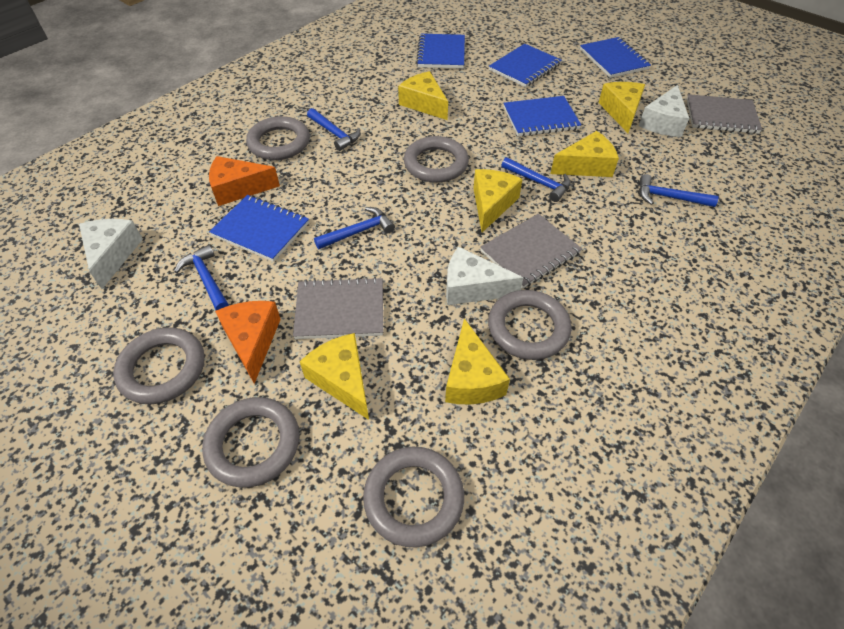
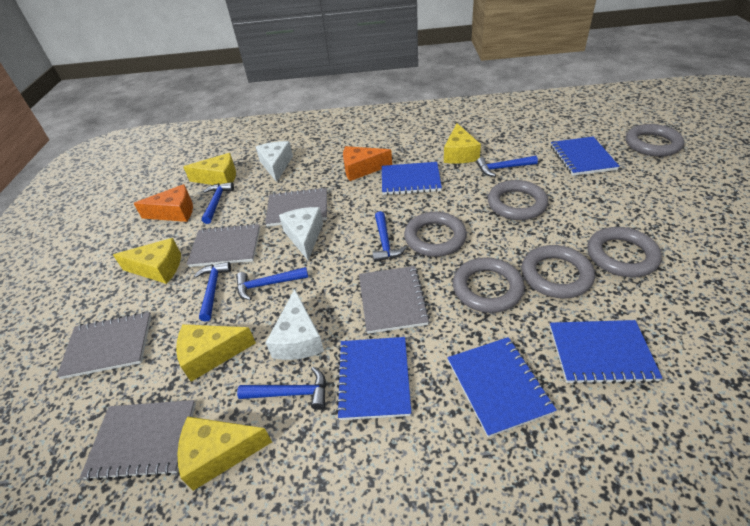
blue hammer: [174,245,229,310] [307,108,360,151] [314,207,395,249] [501,157,571,202] [640,174,718,207] = 5 -> [194,262,231,322] [202,182,234,224] [236,267,308,301] [237,367,326,410] [372,211,407,262] [476,156,538,177] = 6
grey notebook: [293,277,383,339] [480,214,582,289] [687,94,762,134] = 3 -> [57,312,151,379] [80,400,196,481] [187,223,260,267] [265,187,327,227] [359,266,430,334] = 5
yellow cheese: [300,333,369,420] [398,71,448,120] [445,318,510,404] [473,169,523,232] [550,131,619,177] [598,82,645,133] = 6 -> [113,238,181,284] [176,324,256,382] [177,416,272,491] [183,153,236,185] [444,123,481,164] = 5

